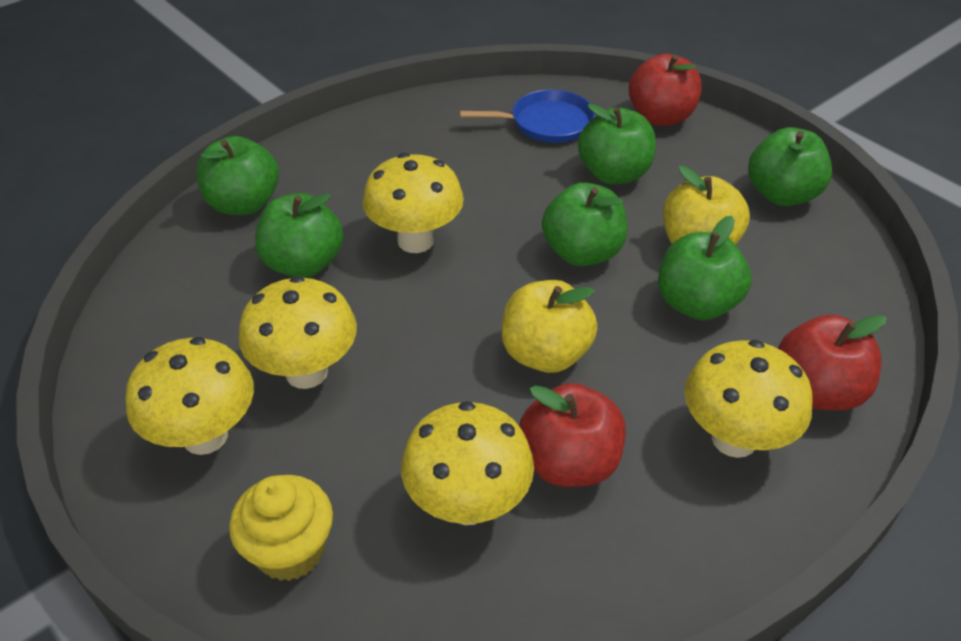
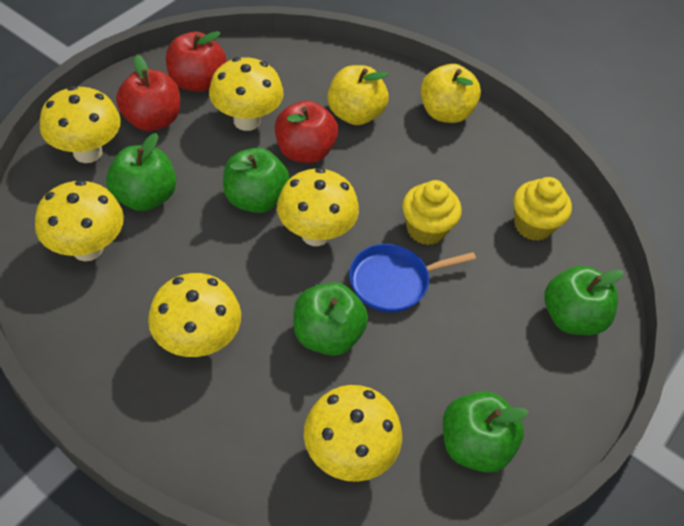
green apple: [196,136,279,215] [255,193,343,278] [542,182,627,266] [578,104,656,184] [658,216,752,320] [748,127,832,206] = 6 -> [106,133,176,211] [223,148,290,213] [294,282,368,356] [443,391,529,473] [544,266,624,335] = 5
yellow cupcake: [229,475,333,581] = 1 -> [402,180,462,245] [514,177,572,241] = 2
yellow mushroom: [125,337,254,455] [239,276,357,389] [363,153,464,253] [401,401,534,525] [684,340,813,458] = 5 -> [35,180,124,261] [40,86,121,163] [148,273,241,357] [209,57,284,131] [277,168,359,246] [304,385,402,482] = 6

